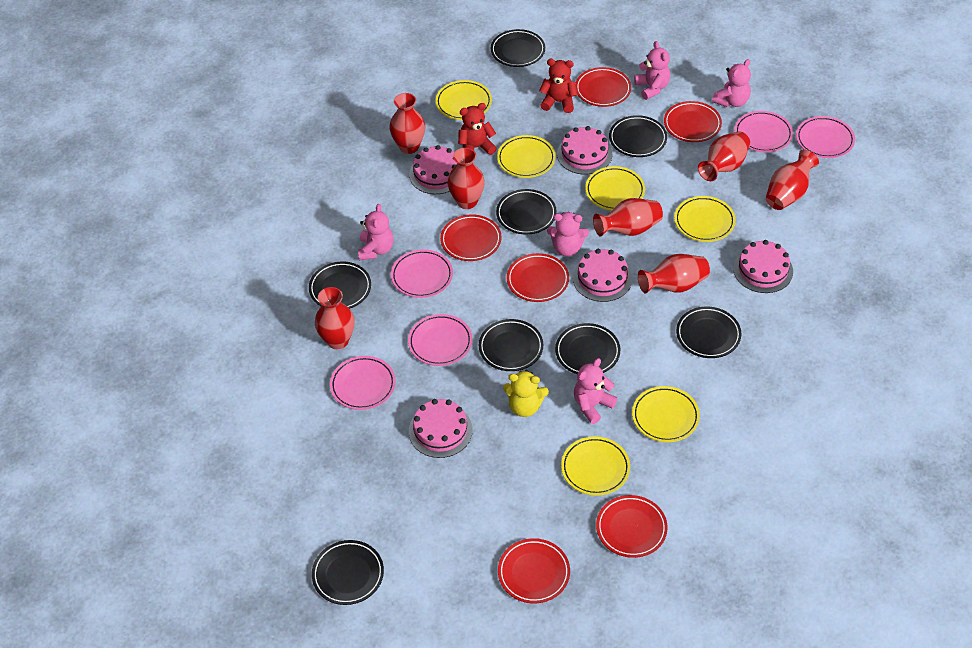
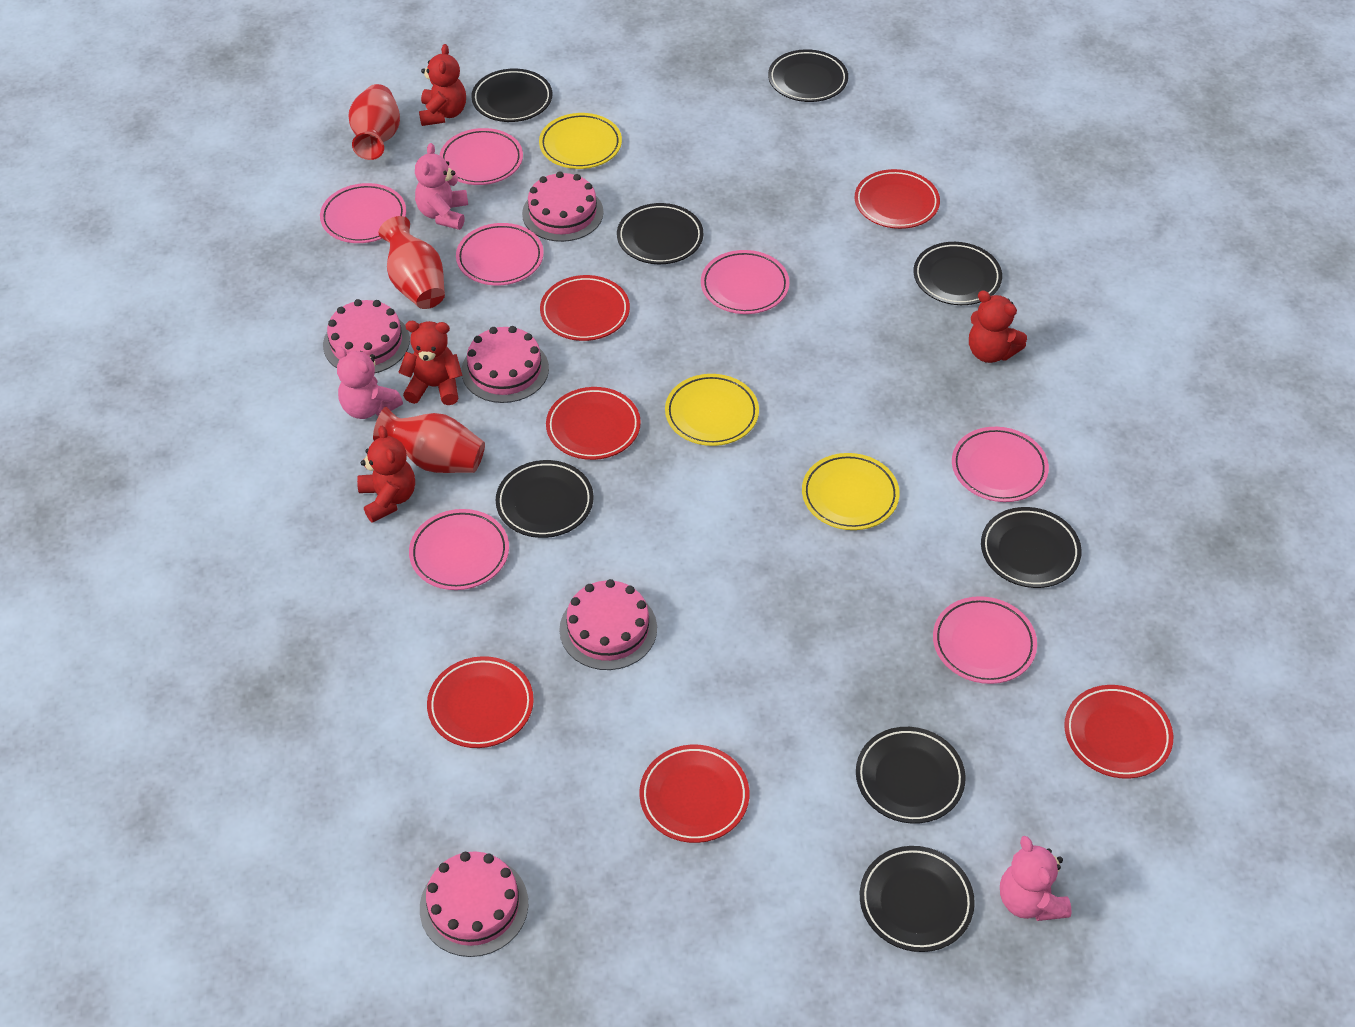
pink plate: [330,356,396,410] [391,249,453,298] [408,314,472,366] [735,111,793,152] [796,116,855,158] = 5 -> [320,183,406,243] [409,509,509,590] [440,128,523,185] [456,223,544,285] [701,250,789,314] [933,596,1037,684] [952,427,1049,502] = 7
pink teddy bear: [358,204,393,261] [547,212,589,256] [574,358,617,424] [634,41,670,100] [712,59,751,107] = 5 -> [335,346,403,419] [415,143,468,230] [1000,836,1072,921] = 3
red teddy bear: [458,103,497,155] [539,59,578,113] = 2 -> [357,426,415,523] [398,321,463,405] [419,44,466,126] [969,291,1027,363] = 4
red vase: [315,287,355,349] [390,93,425,154] [448,148,485,209] [593,198,663,237] [638,254,710,294] [698,131,750,181] [766,149,819,210] = 7 -> [348,84,400,160] [373,407,485,473] [379,216,445,309] = 3
yellow plate: [435,80,492,120] [497,135,556,178] [561,436,630,496] [585,166,645,210] [632,386,700,442] [674,196,736,242] = 6 -> [539,113,622,169] [665,374,759,446] [802,453,899,530] = 3
yellow teddy bear: [503,370,549,417] = 1 -> none = 0

